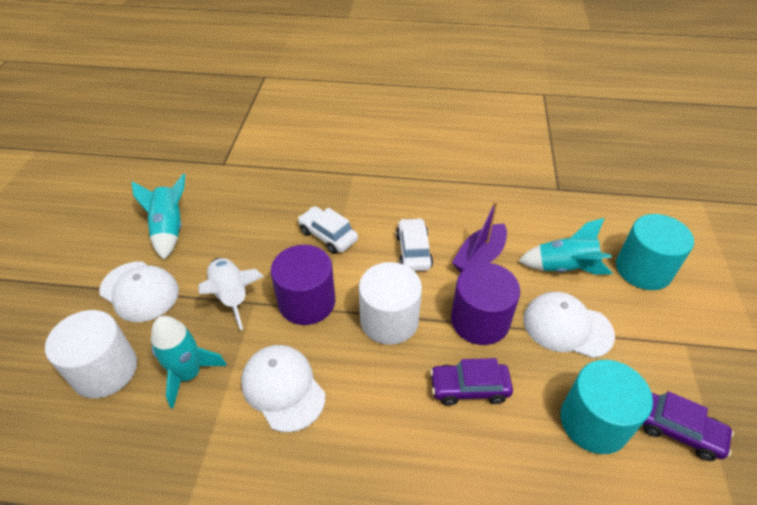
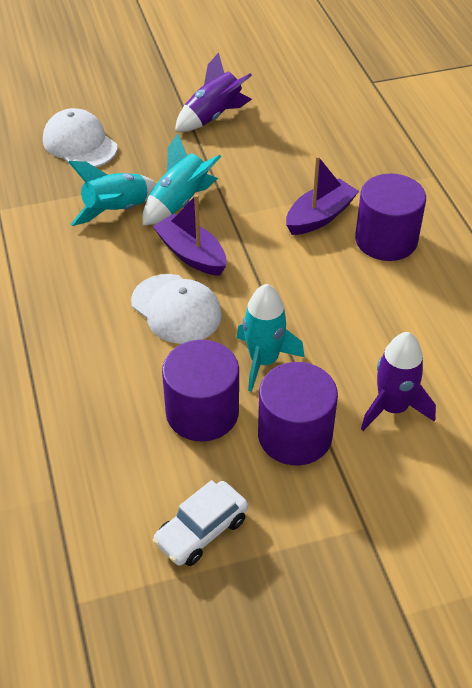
purple boat: [452,201,507,272] = 1 -> [153,194,226,276] [286,156,359,235] = 2
purple car: [430,358,513,406] [642,391,734,461] = 2 -> none = 0
purple cylinder: [271,245,336,325] [451,263,520,345] = 2 -> [162,340,239,441] [258,362,338,465] [355,174,426,261] = 3
purple rocket: none = 0 -> [175,53,252,132] [361,332,436,431] = 2
turquoise cylinder: [560,360,653,454] [616,214,694,290] = 2 -> none = 0
white cap: [99,262,179,322] [241,345,326,432] [523,292,615,358] = 3 -> [43,108,117,167] [131,274,222,344] = 2
white car: [298,206,358,254] [396,218,433,271] = 2 -> [153,480,248,566] = 1
white cylinder: [45,310,137,398] [359,262,422,345] = 2 -> none = 0
white rocket: [198,258,264,330] = 1 -> none = 0

